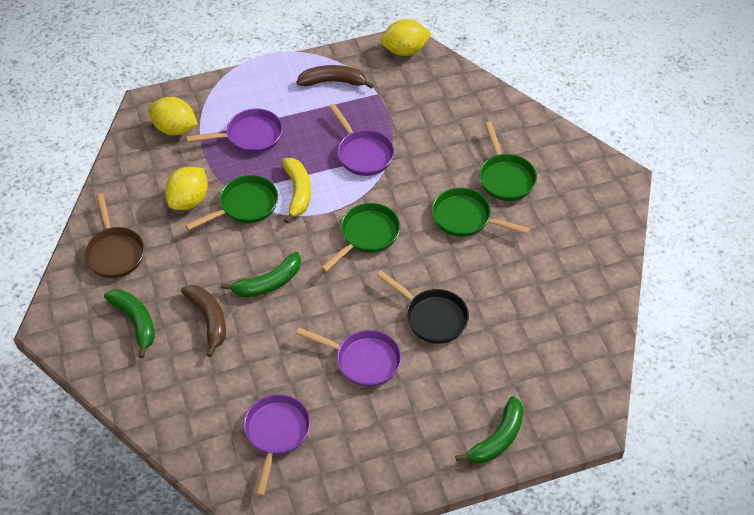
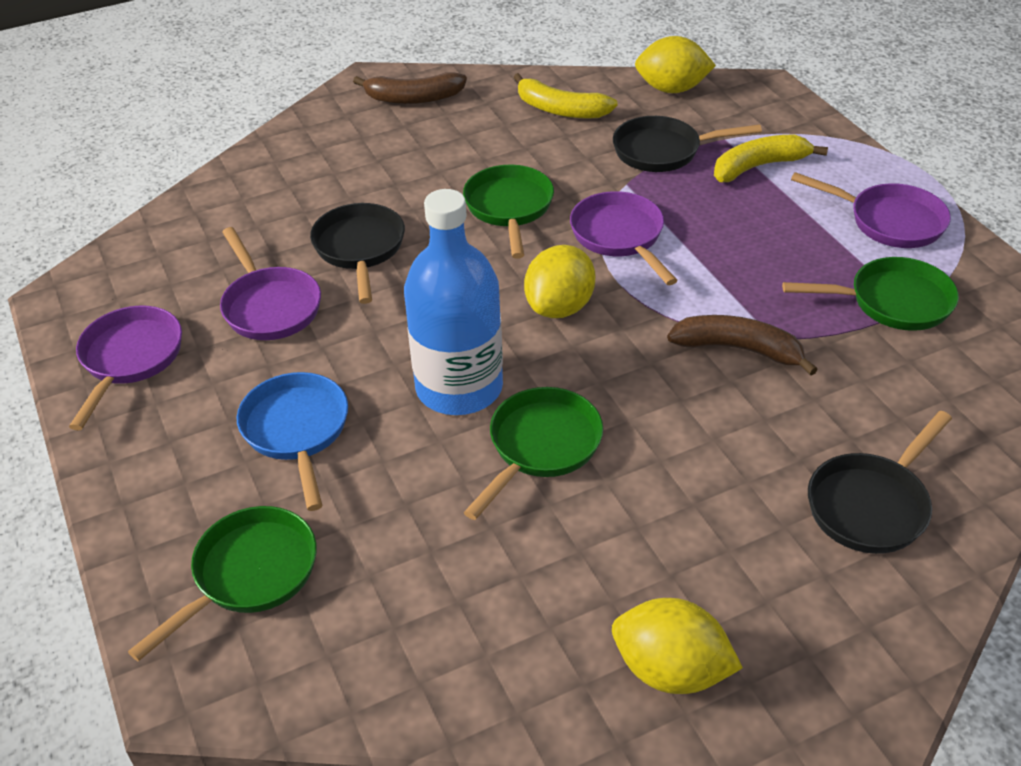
black pan: [377,271,469,344] = 1 -> [310,203,405,304] [613,116,762,172] [808,411,952,554] = 3
blue bottle: none = 0 -> [404,189,503,415] = 1
blue pan: none = 0 -> [237,372,348,511] = 1
brown pan: [83,193,144,278] = 1 -> none = 0
green banana: [104,289,155,358] [221,252,301,297] [455,396,524,463] = 3 -> none = 0
yellow banana: [282,158,311,223] = 1 -> [513,73,618,119] [714,135,828,182] = 2

